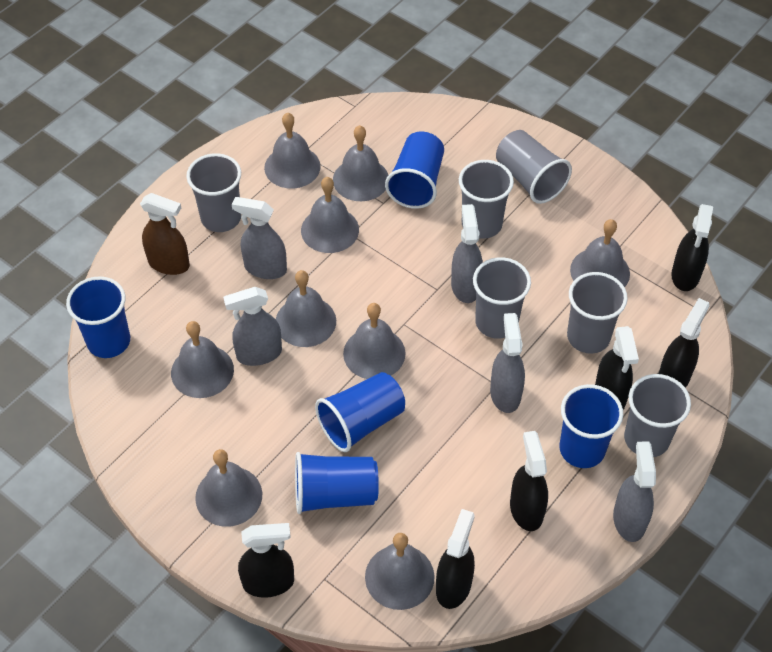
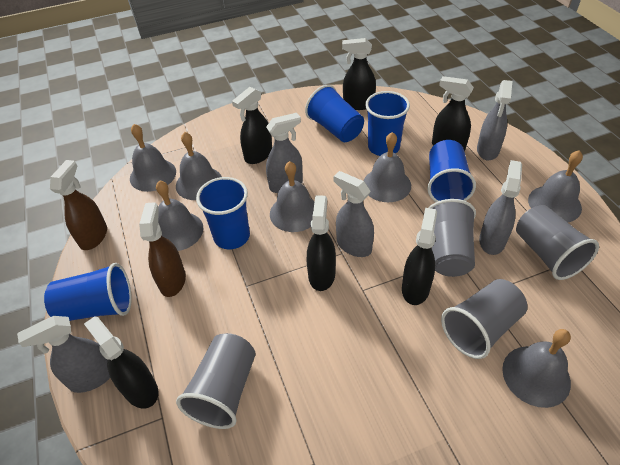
brown spray bottle: [140,193,190,275] = 1 -> [50,160,107,250] [139,202,186,297] = 2
grey bell: [171,321,234,398] [195,449,262,527] [264,113,321,189] [276,270,336,347] [301,177,359,253] [333,125,389,201] [343,303,406,379] [365,533,435,610] [570,219,630,287] = 9 -> [130,124,176,192] [156,180,203,251] [176,132,222,200] [270,161,314,232] [363,132,411,202] [502,329,571,408] [528,150,583,222] = 7
grey cup: [186,153,241,232] [459,160,514,239] [473,257,531,339] [496,130,572,204] [567,272,628,354] [624,374,691,457] = 6 -> [176,333,256,429] [429,199,476,277] [441,279,528,359] [516,205,599,280] = 4

